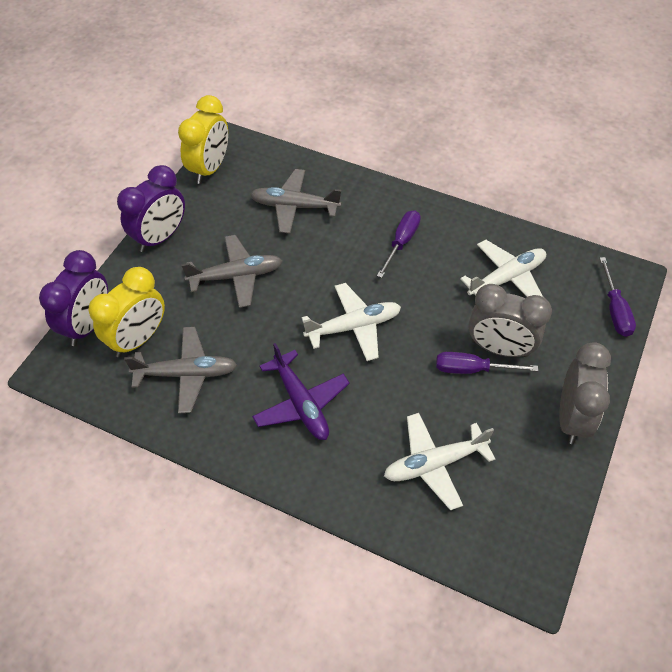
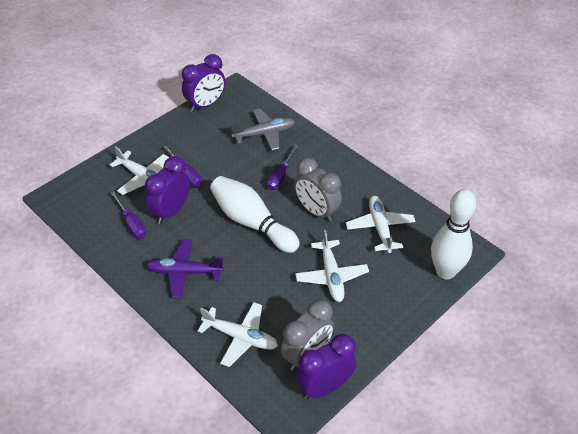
grey plane: [124,327,237,414] [181,235,282,308] [250,169,341,234] = 3 -> [231,109,295,150] = 1
purple clock: [39,250,108,346] [117,165,185,252] = 2 -> [145,156,190,224] [182,54,225,112] [296,334,357,399] = 3
white bowling pin: none = 0 -> [210,176,299,253] [431,189,476,279] = 2
white plane: [302,283,401,361] [384,413,495,511] [460,240,546,297] = 3 -> [110,146,169,195] [198,302,278,367] [295,230,369,302] [346,196,416,253] = 4
yellow clock: [88,267,165,357] [178,95,228,184] = 2 -> none = 0

